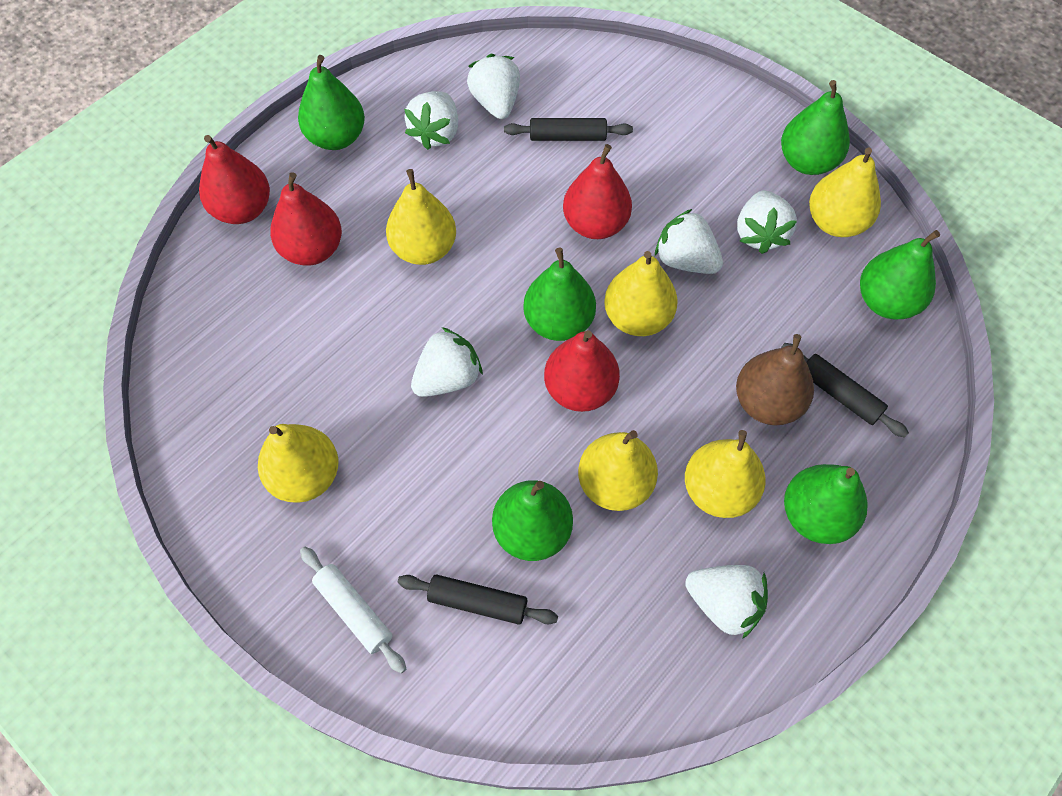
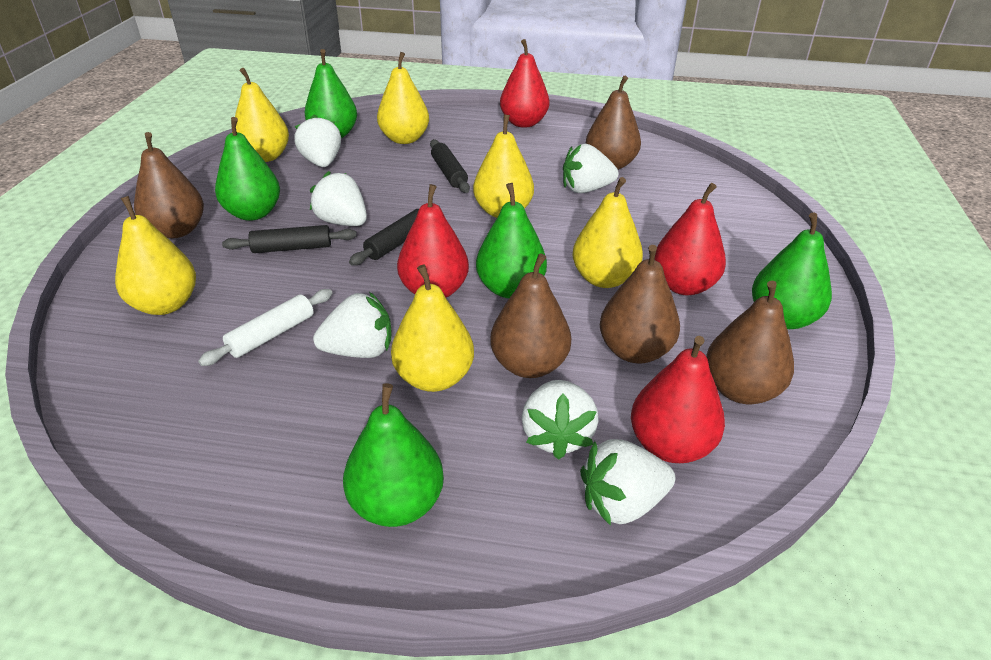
brown pear: [736,334,814,425] = 1 -> [134,132,204,238] [490,253,571,378] [586,76,641,170] [600,245,680,364] [706,280,794,404] = 5
green pear: [298,55,365,150] [492,480,573,561] [523,248,596,341] [781,80,850,175] [784,464,868,544] [860,230,940,319] = 6 -> [215,117,280,221] [305,49,357,138] [343,383,444,527] [476,183,547,298] [752,213,832,329] = 5

